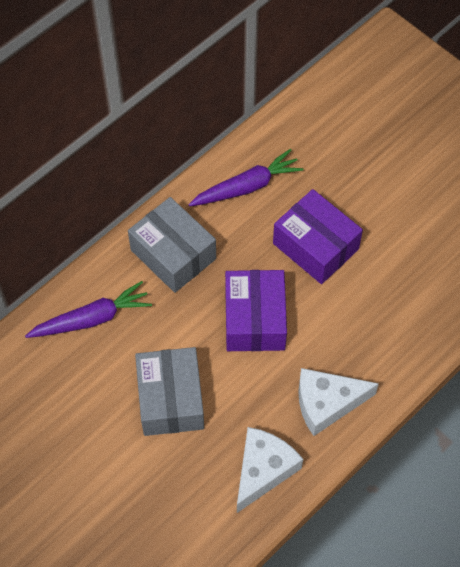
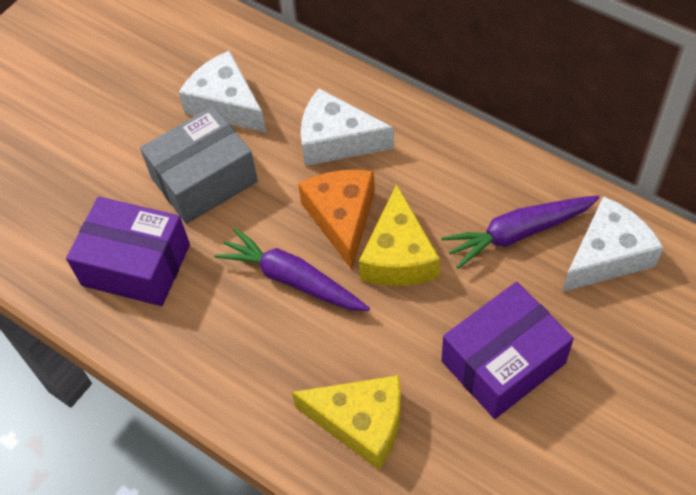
grey box: [128,197,216,293] [135,347,204,436] = 2 -> [140,106,258,224] = 1
orange cheese: none = 0 -> [298,170,375,270] = 1
white cheese: [237,427,303,513] [298,368,379,436] = 2 -> [179,51,266,133] [301,89,394,166] [562,196,664,292] = 3
yellow cheese: none = 0 -> [292,375,401,470] [359,184,440,286] = 2

